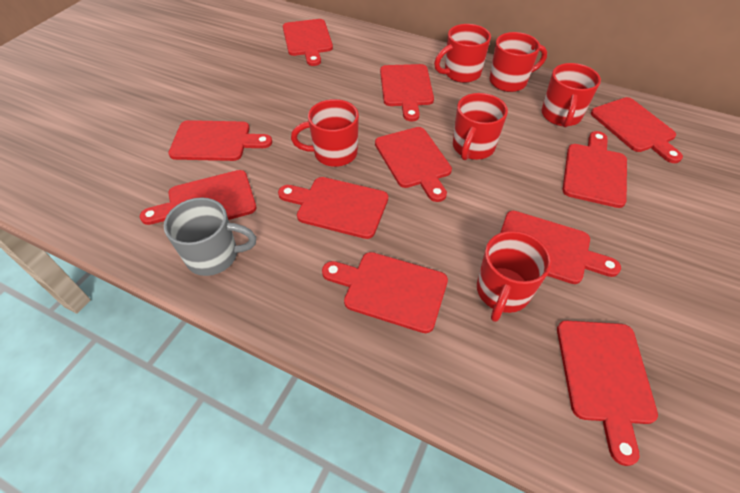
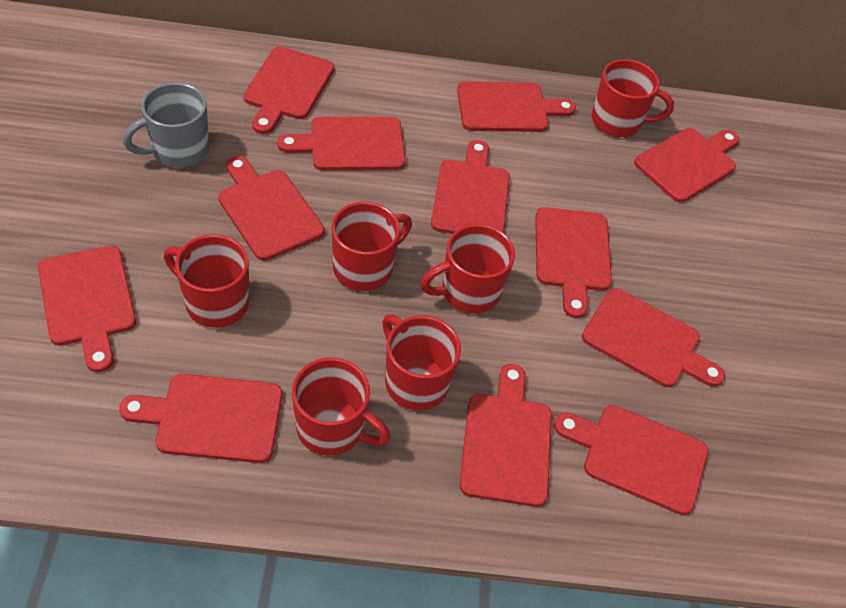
red cutting board: [140,170,257,225] [168,120,272,161] [278,177,388,239] [283,19,333,66] [322,252,448,333] [375,127,452,202] [380,64,434,121] [500,211,621,284] [557,321,658,466] [563,131,627,208] [591,97,683,163] = 11 -> [38,246,136,372] [119,374,283,463] [218,156,324,261] [244,46,334,134] [277,117,405,171] [431,140,510,234] [457,81,576,132] [460,364,552,507] [535,207,612,318] [554,405,708,515] [582,288,725,387] [634,128,739,203] = 12

